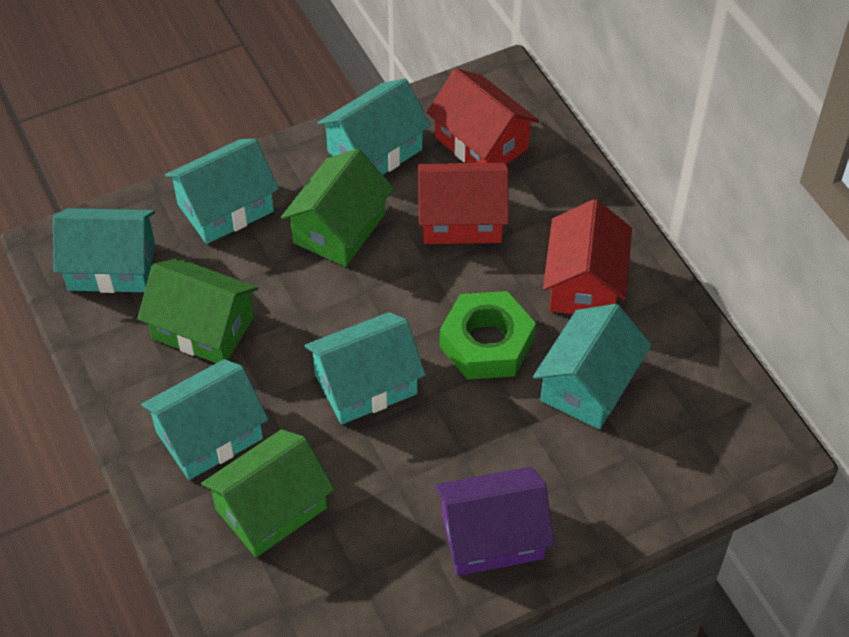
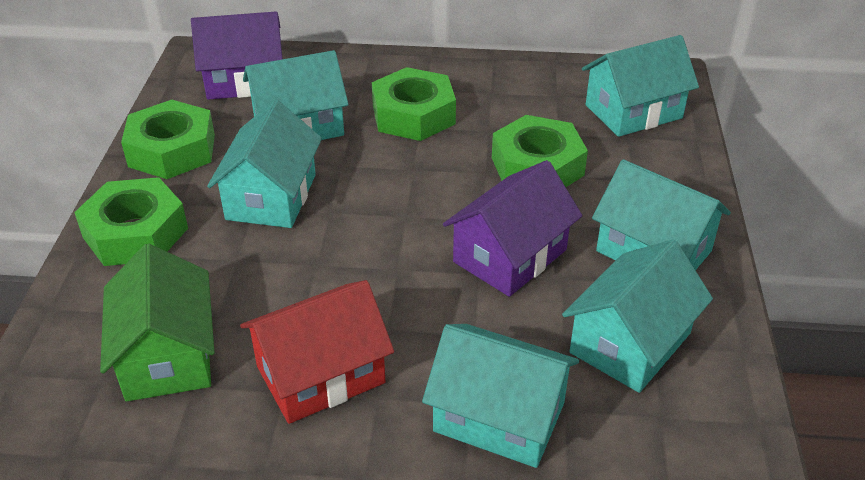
green house: [137,258,258,363] [201,429,335,557] [281,148,394,267] = 3 -> [100,243,215,401] = 1
green nut: [440,291,536,380] = 1 -> [74,177,188,266] [121,100,215,179] [372,67,456,141] [492,115,588,187] = 4
purple house: [435,467,555,576] = 1 -> [191,12,283,100] [443,160,582,297] = 2
red house: [418,163,509,244] [427,68,539,165] [543,199,632,314] = 3 -> [240,280,394,424] = 1

